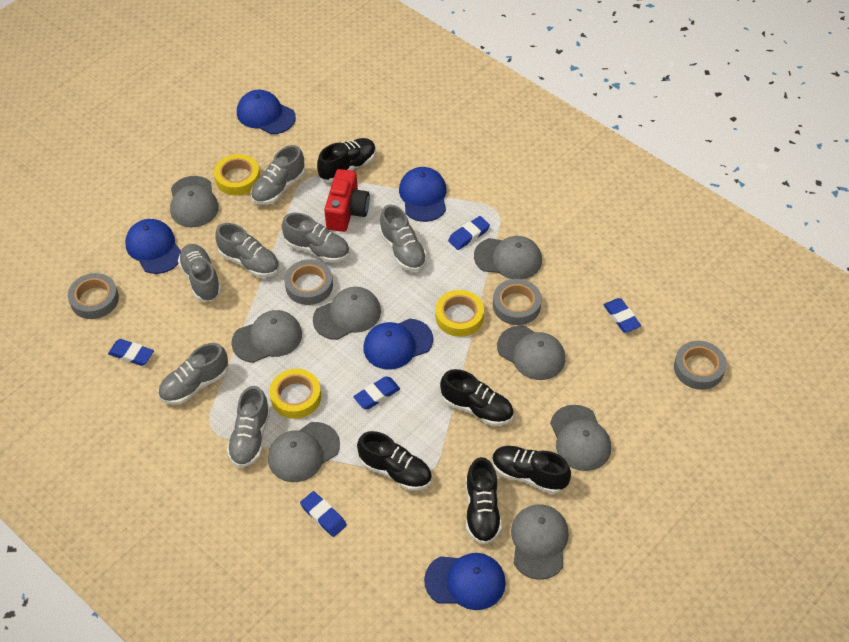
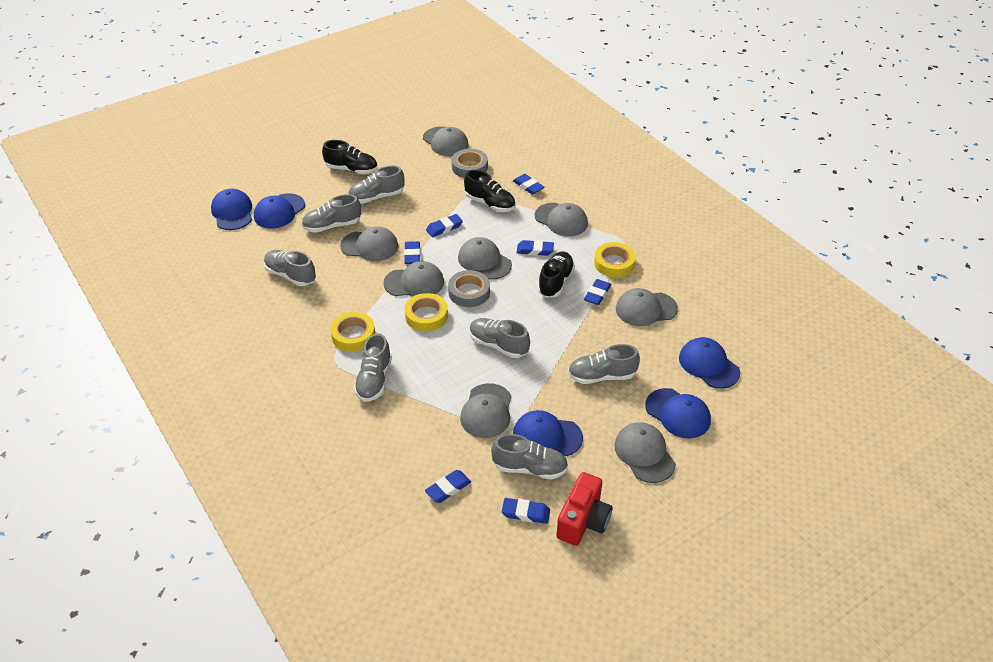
black shoe: [317,138,376,182] [357,431,432,491] [440,369,514,426] [466,457,502,545] [492,446,571,494] = 5 -> [322,140,378,174] [464,170,515,212] [538,252,575,298] = 3
blue eraser: [108,339,154,366] [300,491,347,537] [353,376,400,409] [448,216,490,250] [603,298,641,332] = 5 -> [404,241,420,264] [425,470,471,503] [426,214,463,237] [502,498,550,524] [513,174,544,195] [516,240,554,256] [584,279,611,305] = 7
grey tape: [68,273,119,319] [284,259,333,305] [493,279,542,325] [674,341,726,390] = 4 -> [448,270,490,307] [451,149,488,178] = 2

